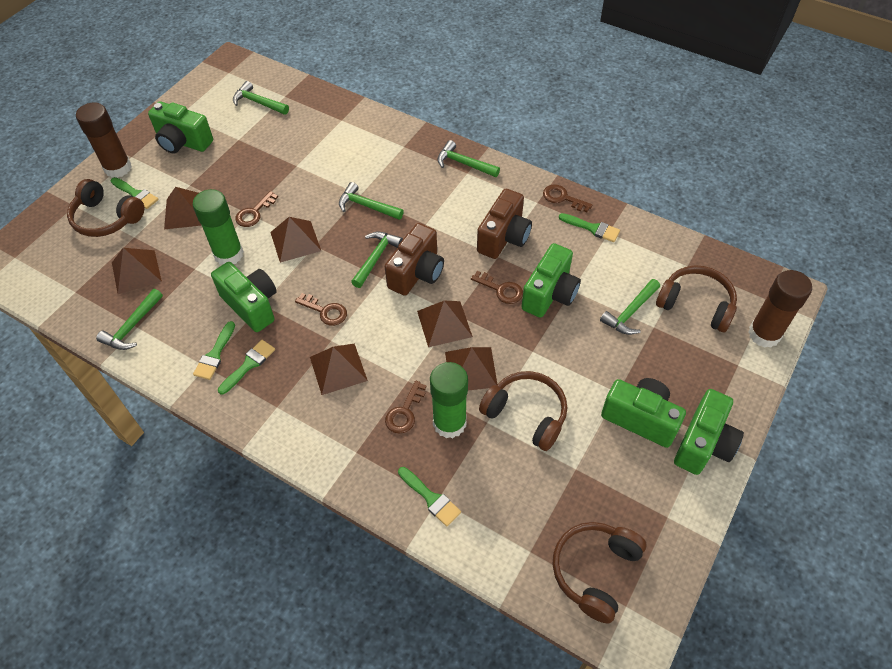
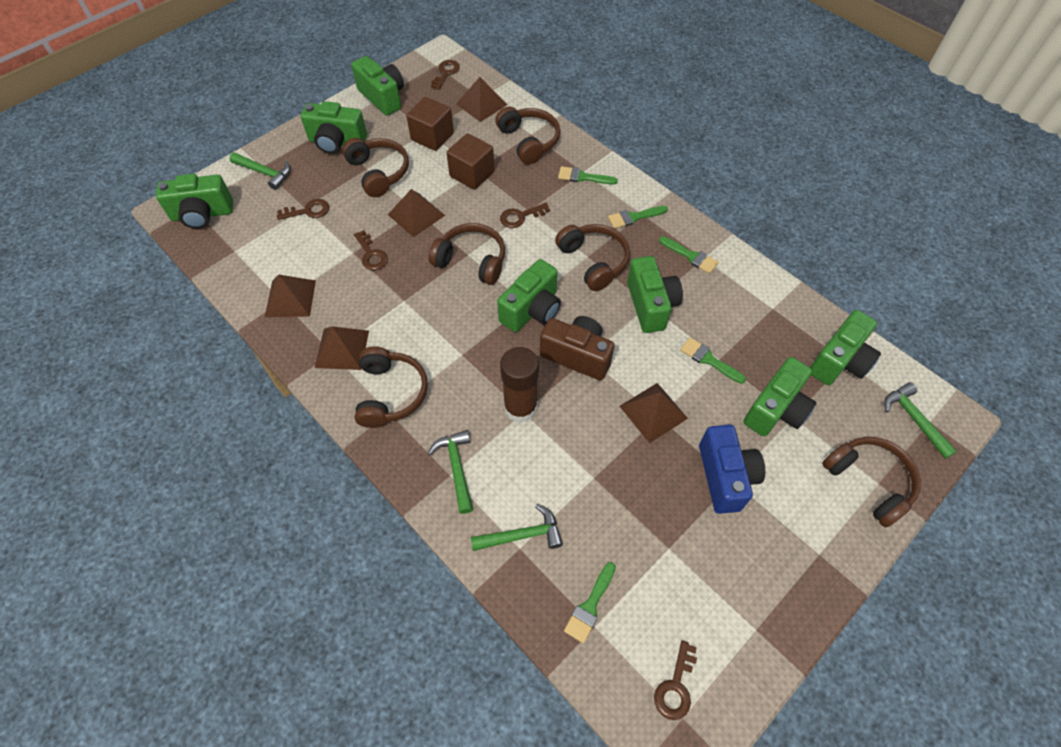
blue camera: none = 0 -> [699,425,765,514] = 1
brown camera: [385,223,444,296] [477,189,532,259] = 2 -> [540,316,614,380] = 1
brown cube: none = 0 -> [406,97,454,151] [446,133,495,190] = 2
brown glue stick: [76,102,132,178] [748,270,812,348] = 2 -> [500,347,539,423] = 1
brown headphones: [67,179,144,237] [479,371,567,451] [553,522,646,624] [656,265,737,332] = 4 -> [342,138,409,197] [355,346,428,428] [428,223,505,285] [496,106,560,164] [555,224,630,291] [822,437,921,527] = 6
brown pyramid: [112,248,162,294] [164,187,202,229] [270,217,321,263] [310,343,368,395] [417,301,473,347] [445,347,497,390] = 6 -> [265,275,316,317] [315,326,369,370] [388,189,446,237] [456,77,508,122] [620,383,688,443] = 5
green camera: [148,101,213,154] [211,262,277,332] [521,243,581,318] [601,378,686,448] [674,389,744,475] = 5 -> [156,174,233,229] [301,101,367,154] [351,56,404,116] [497,259,561,332] [627,256,683,333] [744,357,816,437] [810,310,881,385] = 7
green glue stick: [193,189,244,265] [430,362,468,438] = 2 -> none = 0
green hammer: [96,289,163,350] [233,81,289,115] [339,182,404,220] [351,232,403,288] [437,140,500,177] [600,279,660,335] = 6 -> [229,152,290,190] [428,430,473,514] [471,504,563,551] [884,382,957,459] = 4

